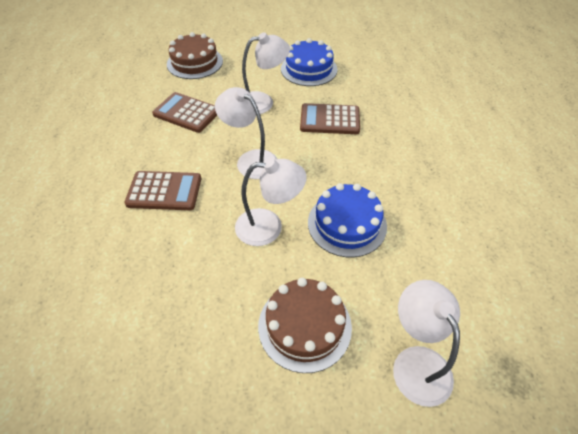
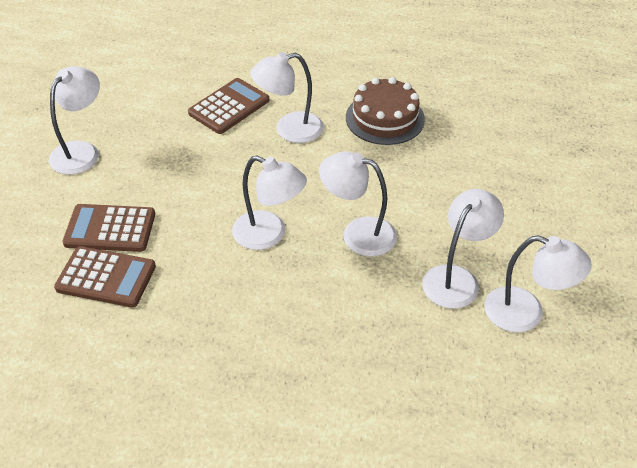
blue cake: [281,38,338,86] [308,183,387,257] = 2 -> none = 0
brown cake: [167,32,223,79] [258,278,352,373] = 2 -> [346,77,425,145] = 1
white lamp: [215,87,277,179] [235,158,307,246] [242,32,290,114] [393,280,460,407] = 4 -> [49,66,100,175] [232,155,307,250] [250,52,324,143] [319,151,397,256] [422,189,504,309] [484,235,592,332] = 6

